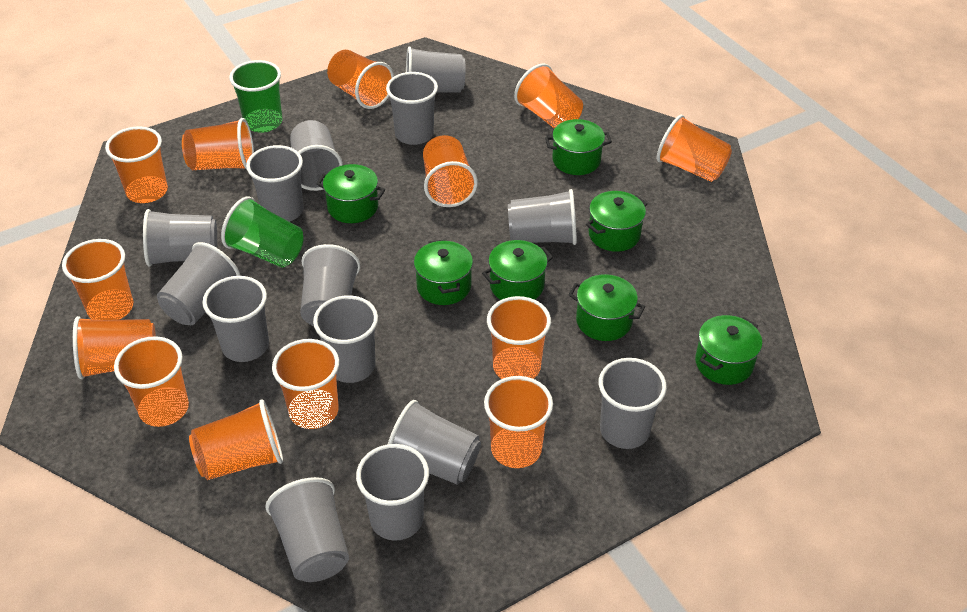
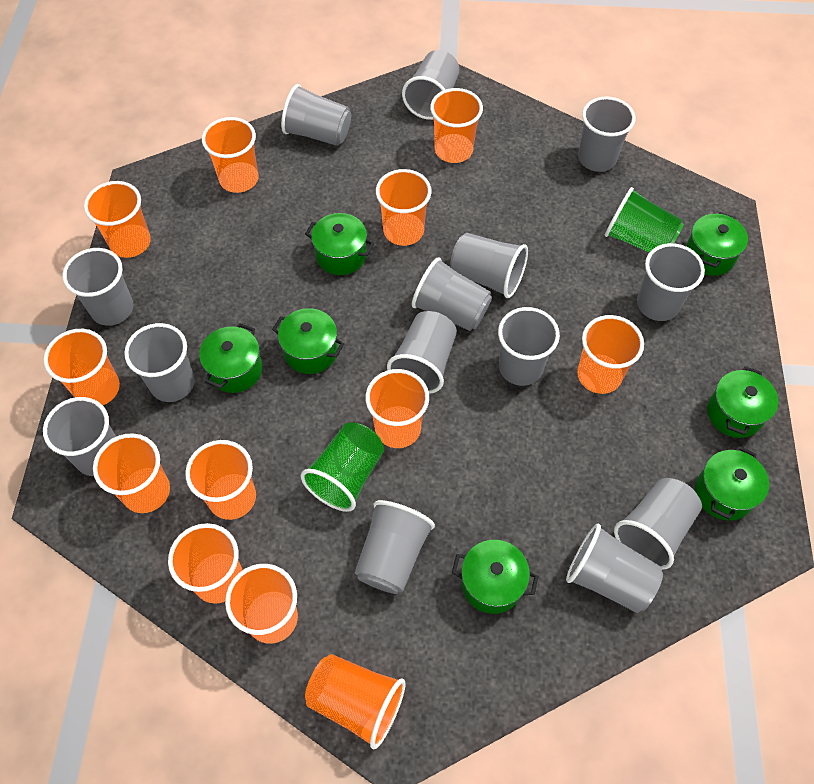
orange cup: [62,239,133,320] [73,316,156,379] [105,126,168,203] [114,336,189,427] [182,118,254,170] [189,399,283,480] [272,339,339,429] [327,50,394,109] [423,135,478,207] [484,376,553,468] [487,296,551,379] [514,64,583,129] [657,115,732,182] = 13 -> [44,329,120,405] [84,181,151,258] [93,433,170,513] [168,523,242,604] [185,440,256,520] [202,117,258,193] [225,564,298,644] [305,654,406,749] [365,369,429,448] [376,169,432,246] [430,88,483,163] [577,315,644,394] = 12

